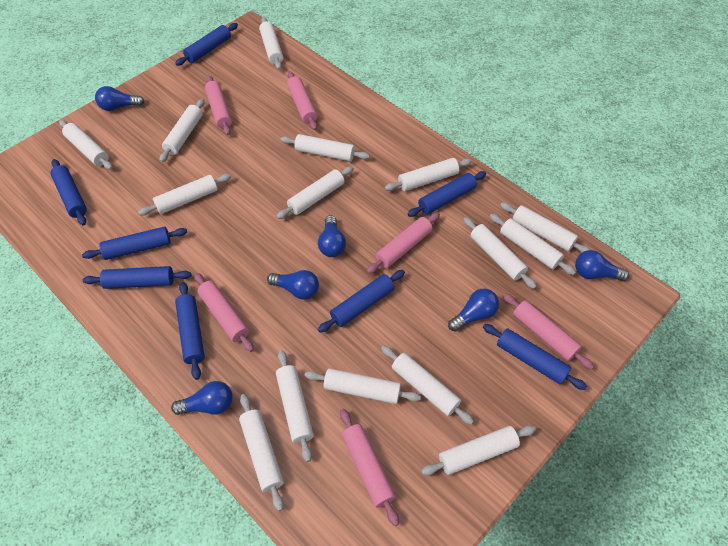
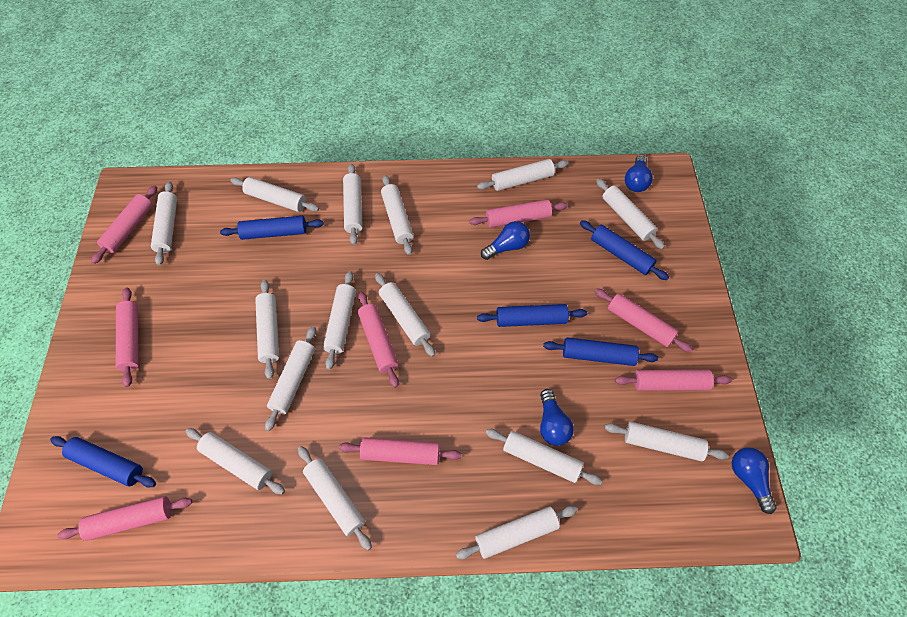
blue light bulb: [95,86,144,111] [171,381,233,415] [267,270,319,300] [318,215,346,257] [448,289,499,332] [575,250,629,281] = 6 -> [481,221,530,260] [540,389,574,446] [625,154,653,192] [732,447,777,514] = 4
blue rolling pin: [50,159,87,225] [82,227,187,260] [82,266,191,289] [175,23,238,66] [175,282,205,380] [318,270,405,332] [408,171,486,217] [483,324,587,390] = 8 -> [50,436,156,488] [220,216,324,240] [477,304,587,327] [543,337,658,366] [580,220,669,280] = 5
pink rolling pin: [194,273,254,352] [205,76,232,135] [287,71,318,130] [340,409,399,526] [367,212,440,274] [503,293,594,370] = 6 -> [58,496,192,541] [91,185,157,264] [116,287,139,387] [339,437,462,465] [358,292,399,388] [469,199,568,228] [594,289,693,353] [615,369,732,391] = 8

